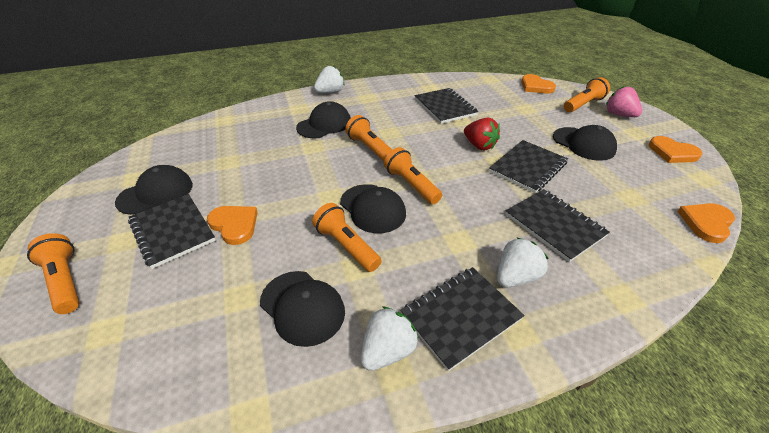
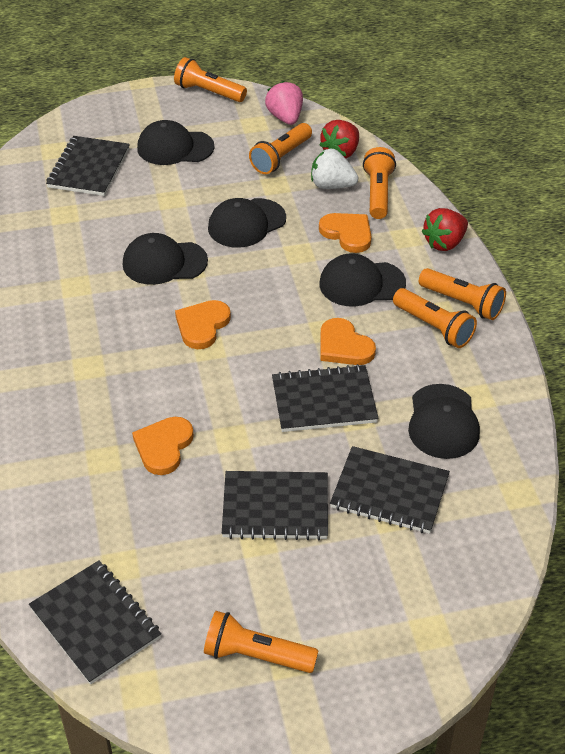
orange flashlight: [27,233,79,314] [312,203,382,272] [345,115,392,161] [384,147,442,204] [564,77,610,112] = 5 -> [174,57,247,102] [204,611,318,673] [249,123,312,174] [363,147,396,219] [393,288,477,348] [419,268,506,320] = 6
red strawberry: [464,118,500,151] = 1 -> [320,120,359,158] [422,208,468,251] = 2
white strawberry: [314,66,344,93] [361,306,418,371] [497,238,549,288] = 3 -> [311,149,358,189] = 1

